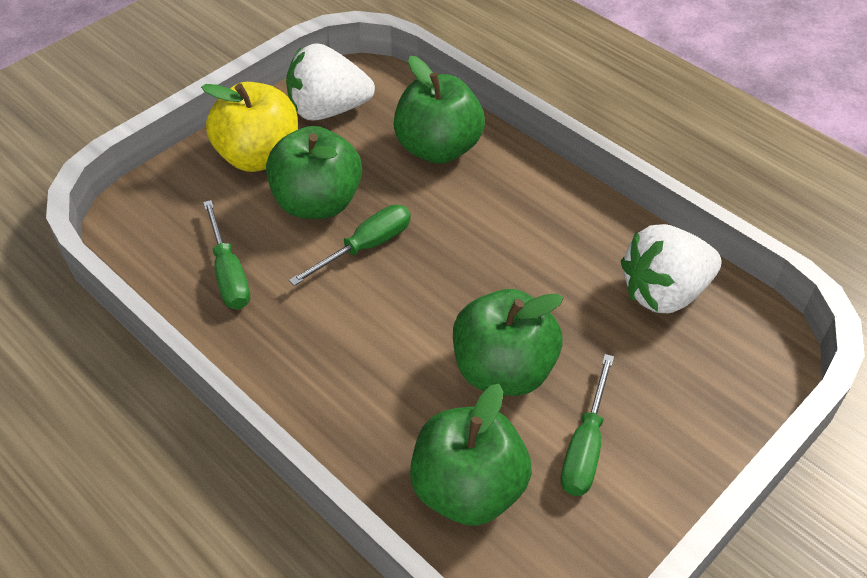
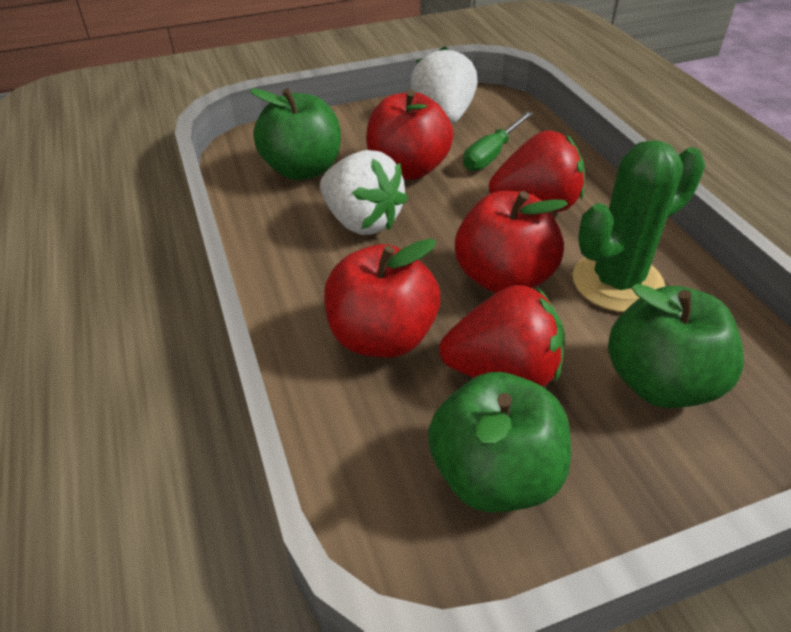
green apple: [266,126,362,219] [394,56,485,164] [410,384,532,526] [453,289,563,396] = 4 -> [250,88,341,180] [428,372,571,512] [608,284,744,408] = 3
green cactus: none = 0 -> [573,140,705,312] = 1
green screwdriver: [203,200,250,309] [289,205,411,286] [561,354,614,496] = 3 -> [463,111,533,171] = 1
red apple: none = 0 -> [324,238,440,358] [366,90,453,180] [455,191,568,293] = 3
red strawberry: none = 0 -> [439,285,565,387] [489,131,585,212] = 2
yellow apple: [201,82,298,172] = 1 -> none = 0

